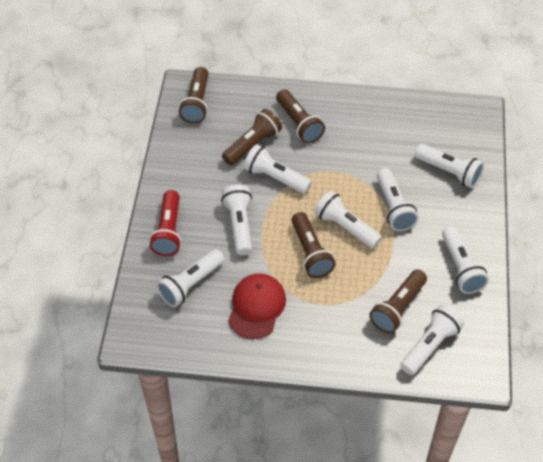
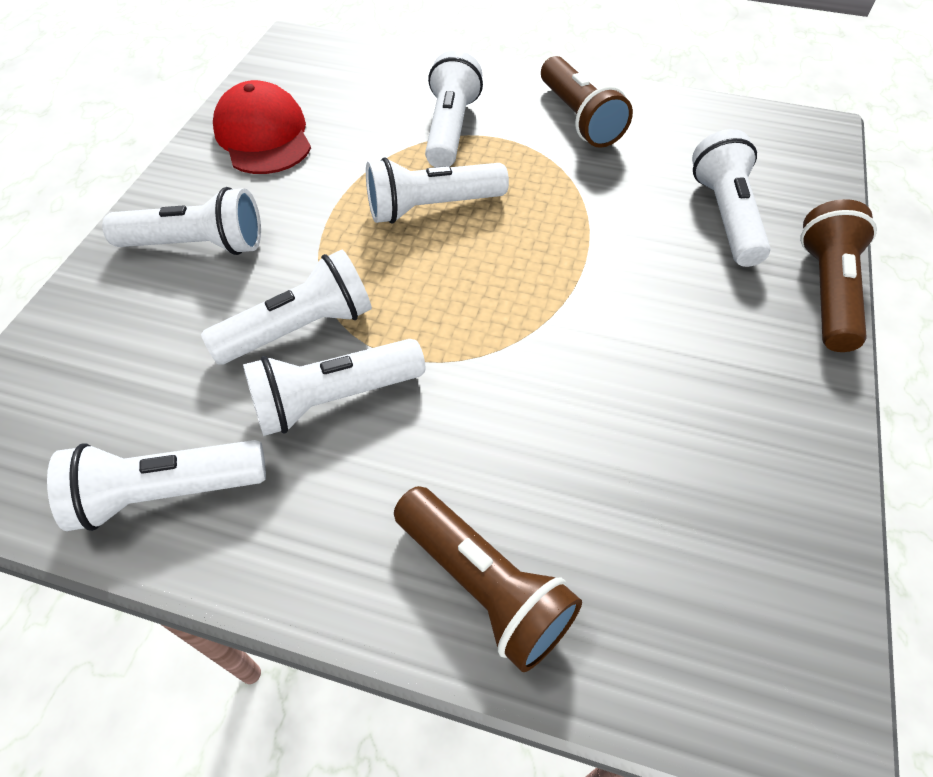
brown flashlight: [179,67,209,124] [222,109,282,166] [276,89,325,143] [291,212,336,278] [369,269,427,333] = 5 -> [394,486,582,672] [541,56,633,148] [800,199,877,352] = 3
red flashlight: [149,190,181,256] = 1 -> none = 0
white flashlight: [156,249,224,307] [221,184,252,255] [244,144,312,194] [314,190,382,249] [376,168,419,231] [400,305,464,375] [415,144,484,188] [442,226,489,294] = 8 -> [47,440,266,531] [102,187,261,255] [201,249,372,364] [243,339,425,436] [366,158,509,224] [425,50,483,167] [692,129,771,267] = 7

